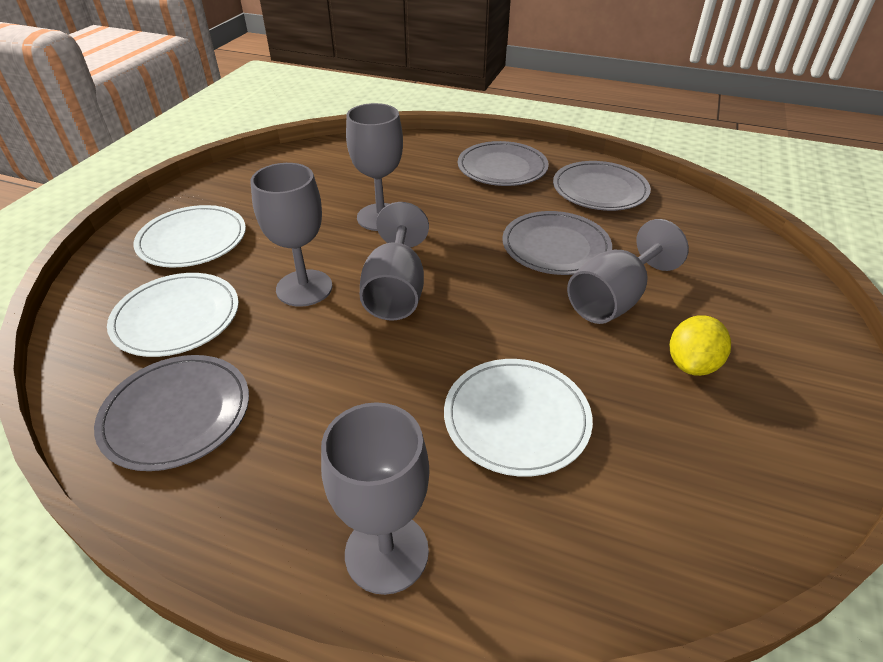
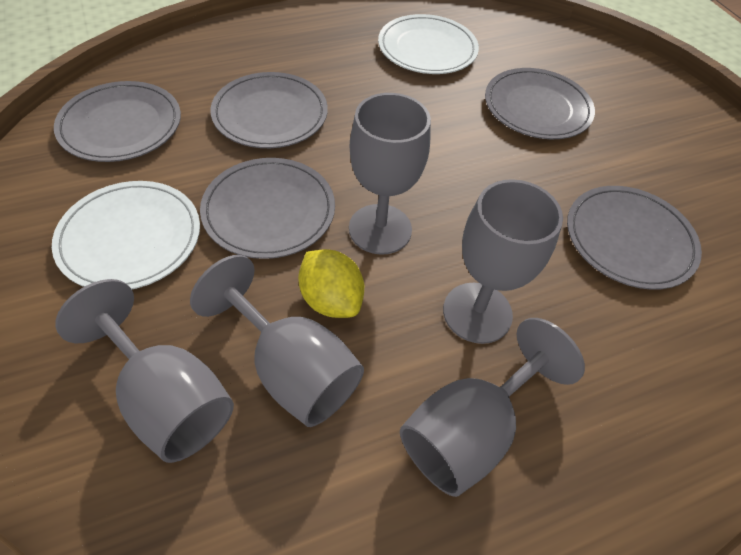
grey plate: [94,355,249,471] [458,141,549,186] [502,211,612,275] [553,161,651,211] = 4 -> [54,81,181,162] [200,158,335,259] [210,72,328,148] [485,68,595,139] [567,186,702,290] = 5
white plate: [107,273,239,357] [134,205,246,267] [444,359,593,477] = 3 -> [52,181,200,289] [378,14,479,74] = 2

